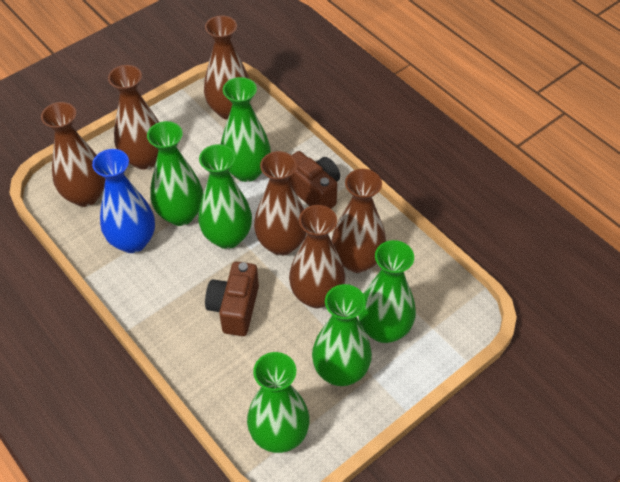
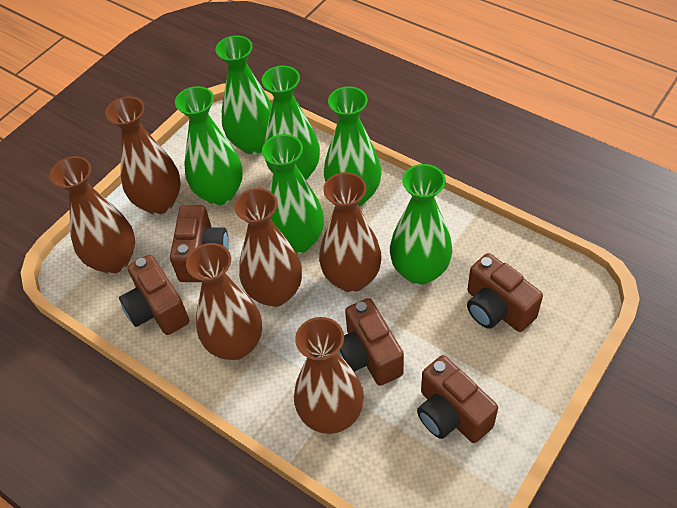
blue vase: [92,149,155,253] = 1 -> none = 0
brown camera: [205,262,259,336] [288,151,340,209] = 2 -> [119,255,189,335] [170,205,229,282] [338,298,404,386] [417,355,498,443] [467,253,543,332] = 5

